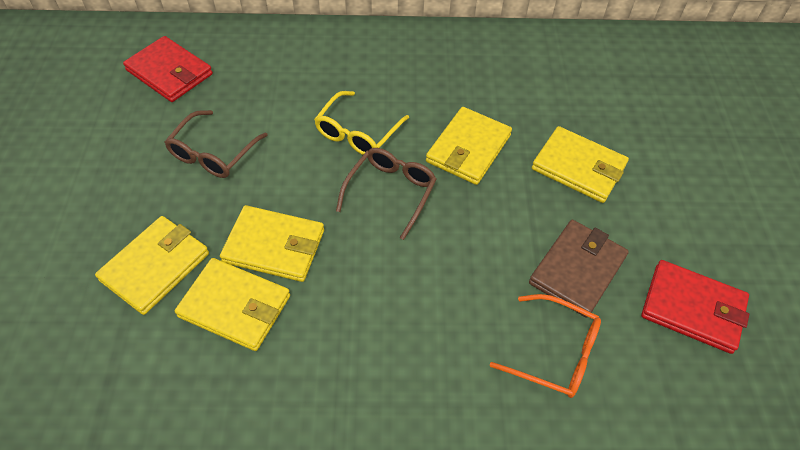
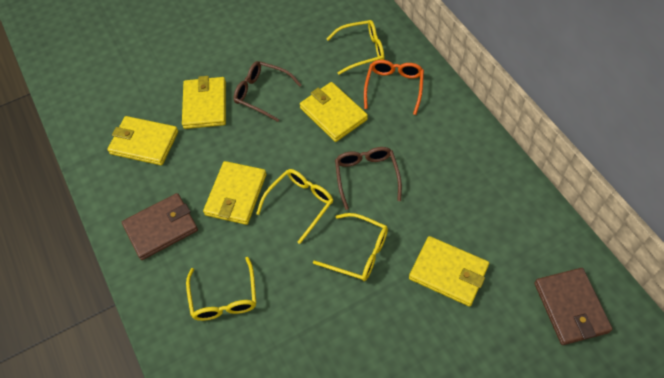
brown wallet: [529,220,629,318] = 1 -> [122,193,198,260] [534,268,613,345] = 2
red wallet: [123,36,213,102] [641,260,749,354] = 2 -> none = 0
yellow glasses: [314,91,409,155] = 1 -> [186,257,256,321] [256,169,333,244] [313,213,388,281] [327,20,384,75] = 4

